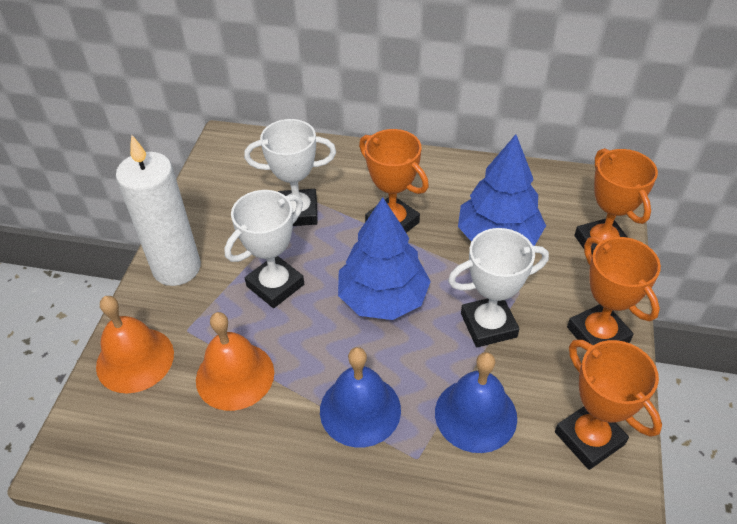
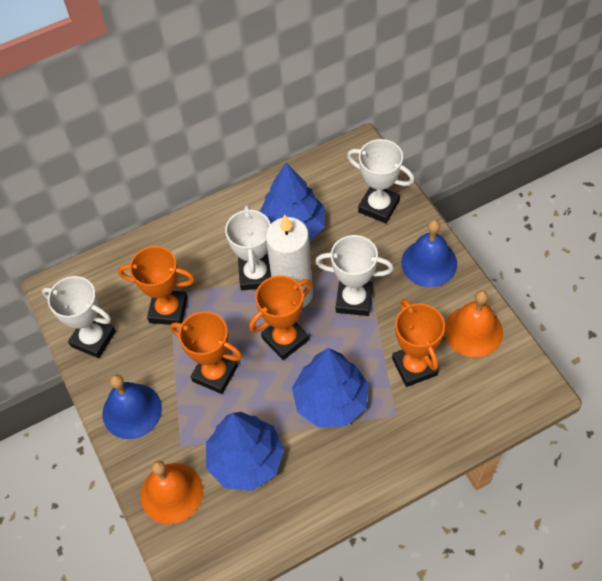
blue tree: [338,197,431,320] [458,134,546,246] = 2 -> [206,412,284,491] [260,163,325,242] [292,348,369,428] = 3
white trophy: [224,190,304,308] [244,119,336,226] [448,228,549,347] = 3 -> [42,276,116,358] [225,205,271,291] [315,235,394,316] [347,139,414,223] = 4

